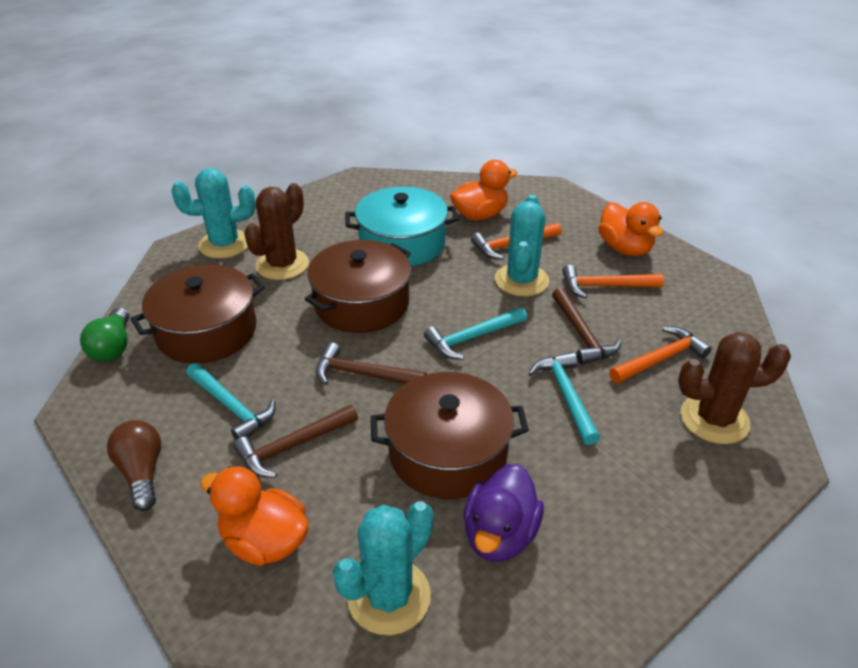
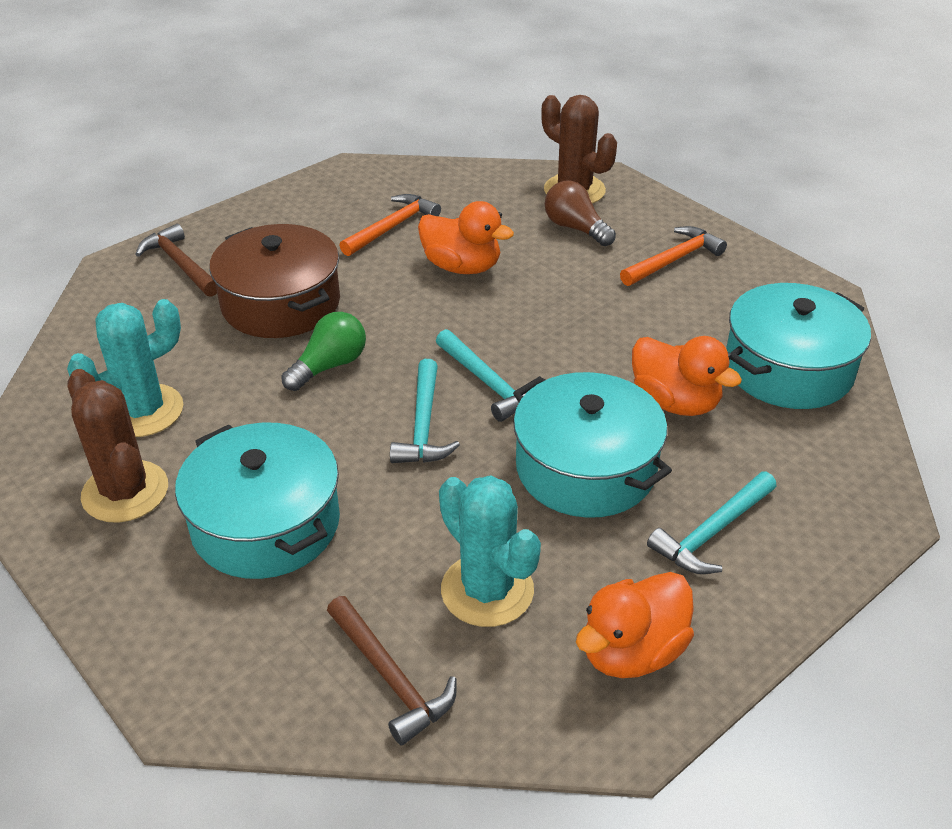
brown hammer: [233,405,358,478] [316,342,427,385] [552,288,622,365] = 3 -> [135,224,217,297] [327,596,457,745] = 2
brown pot: [131,264,265,363] [305,240,411,333] [371,372,529,499] = 3 -> [209,224,340,338] = 1
orange hammer: [471,223,561,259] [562,265,664,298] [609,327,712,383] = 3 -> [339,194,441,256] [620,226,727,286] = 2
purple duck: [463,464,544,562] = 1 -> none = 0
turquoise cactus: [172,168,256,259] [333,501,433,635] [495,195,549,297] = 3 -> [67,299,183,437] [439,475,541,627] = 2
turquoise pot: [345,187,459,266] = 1 -> [175,423,340,579] [513,372,672,518] [726,283,871,409] = 3

